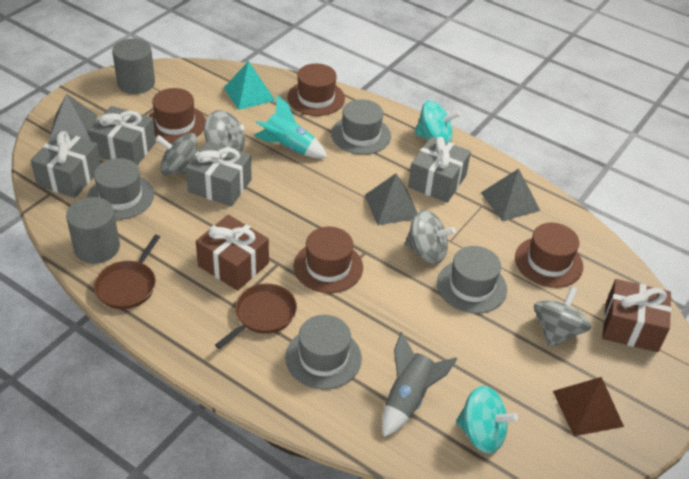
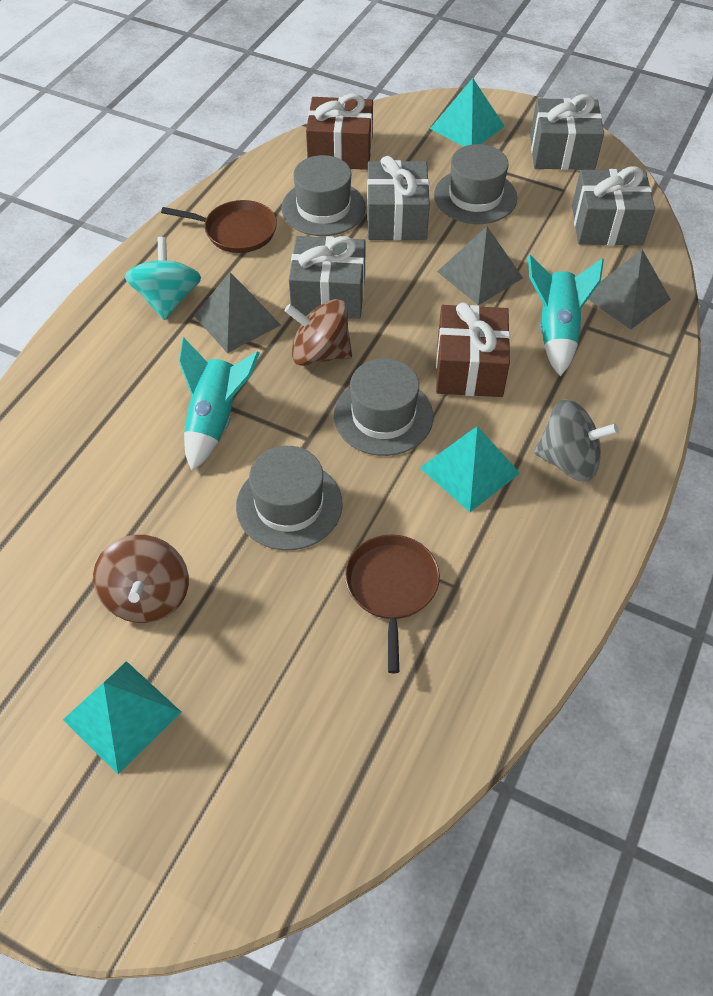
brown hat: [149,88,206,143] [287,64,345,116] [293,227,363,293] [515,223,583,288] = 4 -> none = 0
brown pyramid: [553,377,624,436] = 1 -> none = 0
brown spinning top: none = 0 -> [93,535,189,623] [285,299,352,366] = 2
grey cylinder: [66,197,120,264] [112,39,155,94] = 2 -> none = 0
grey rocket: [382,332,457,437] = 1 -> none = 0
grey spinning top: [155,133,198,175] [204,110,245,152] [405,210,456,264] [534,286,591,347] = 4 -> [534,399,619,482] = 1
turquoise pyramid: [224,61,276,110] = 1 -> [63,661,181,774] [420,426,520,512] [430,78,505,147] = 3
turquoise rocket: [254,95,328,158] = 1 -> [179,337,260,471] [528,255,604,376] = 2
turquoise spinning top: [415,100,460,143] [456,386,518,454] = 2 -> [124,237,201,320] = 1

